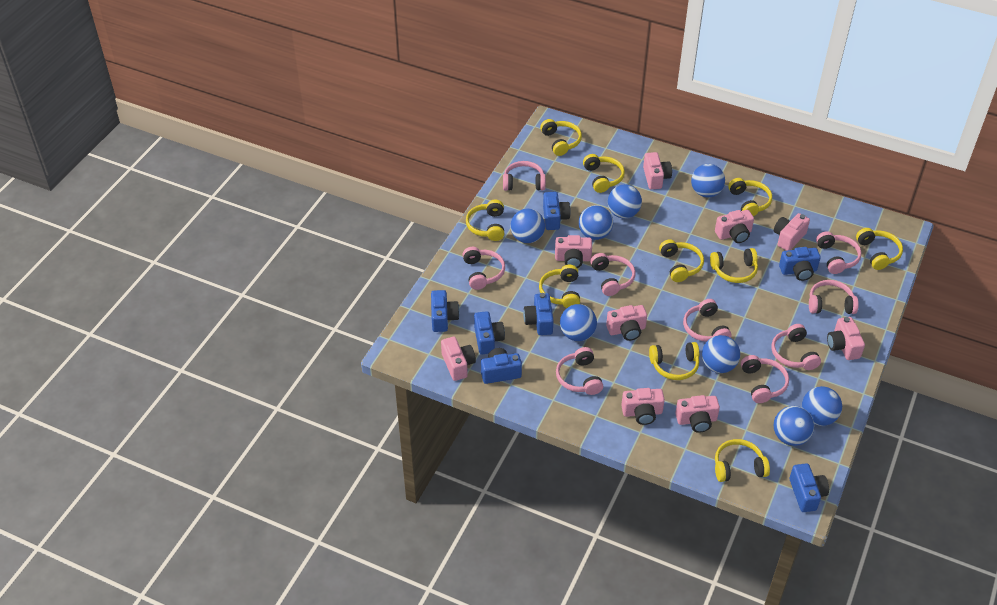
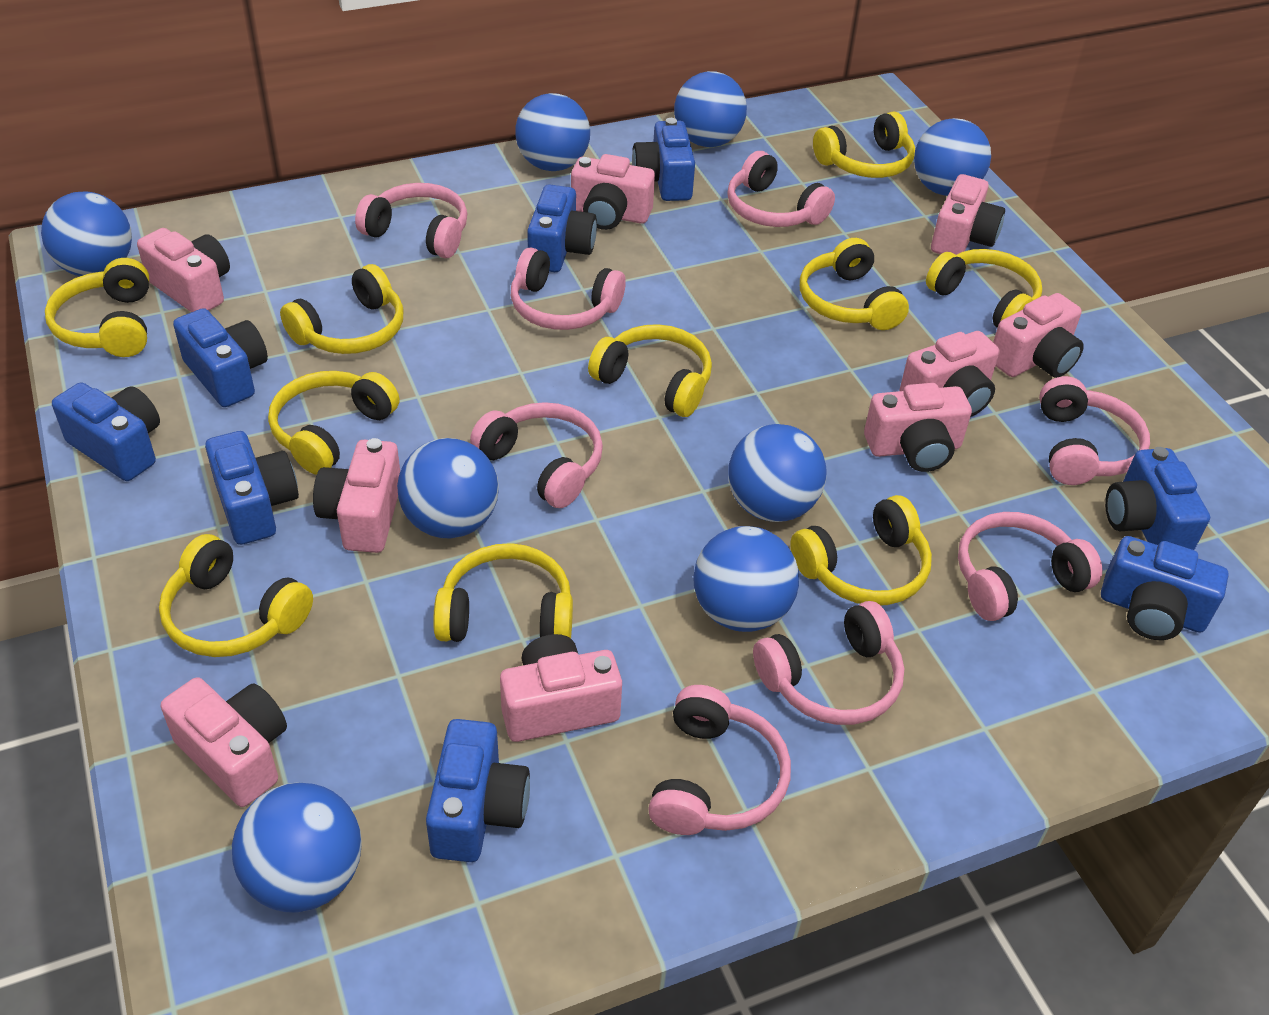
blue camera: [431,290,460,332] [474,311,505,354] [481,348,522,384] [523,293,554,335] [543,192,571,230] [779,247,821,281] [789,463,829,512] = 7 -> [52,382,160,481] [173,308,268,407] [205,431,299,545] [426,719,530,862] [527,184,597,272] [632,118,695,201] [1101,536,1229,640] [1105,447,1210,550] = 8
pink headphones: [462,247,505,290] [503,161,546,191] [556,347,603,395] [590,253,636,296] [683,299,731,342] [741,355,789,403] [771,324,821,370] [809,280,859,314] [816,231,861,274] = 9 -> [355,183,467,258] [470,402,603,508] [511,247,626,330] [648,685,791,835] [727,151,835,227] [753,601,904,725] [958,512,1102,621] [1039,376,1150,485] = 8

